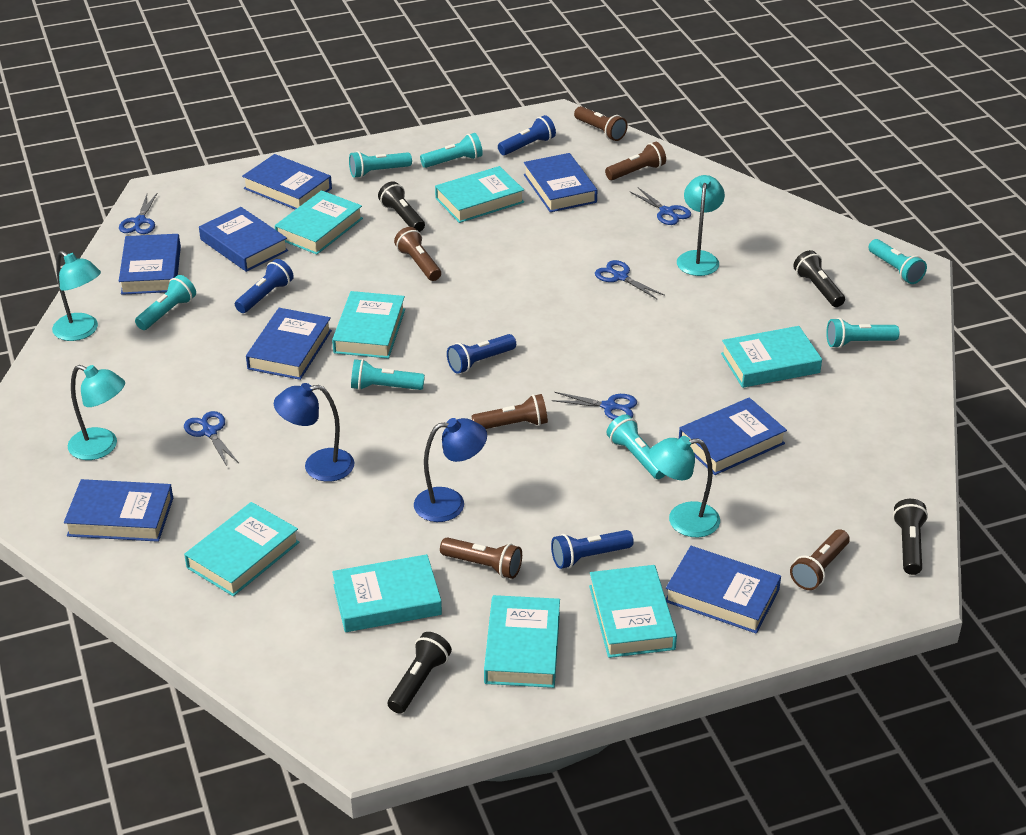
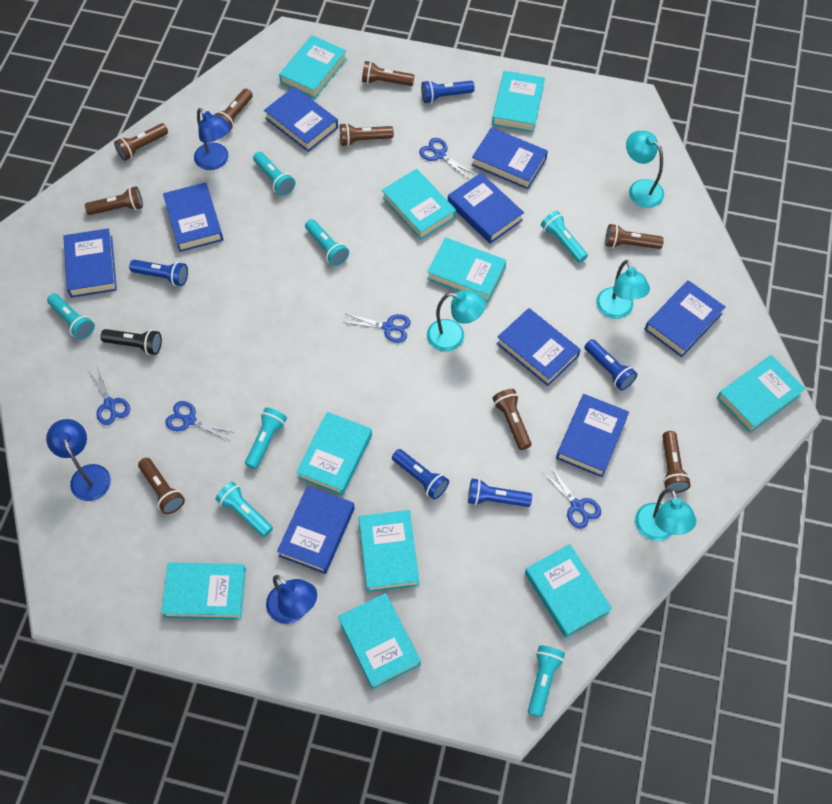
black flashlight: [378,182,425,232] [388,632,452,714] [793,250,845,307] [893,499,928,575] = 4 -> [101,329,162,355] = 1
blue book: [64,479,173,542] [119,234,181,295] [199,207,288,272] [242,154,332,210] [246,308,332,380] [524,153,598,212] [666,546,781,634] [679,397,787,475] = 8 -> [63,228,117,298] [163,182,223,252] [264,87,338,152] [277,486,355,574] [448,173,524,244] [472,127,548,189] [497,308,581,386] [556,394,629,477] [645,280,725,357] = 9
blue flashlight: [235,259,294,313] [447,334,516,374] [498,115,556,155] [551,530,634,569] = 4 -> [129,260,188,286] [392,449,449,500] [421,80,475,103] [468,478,532,507] [585,339,637,390] = 5
blue lamp: [274,383,354,482] [414,418,487,522] = 2 -> [46,419,111,501] [194,108,231,170] [266,575,317,624] = 3
brown flashlight: [394,227,441,281] [440,537,522,579] [471,394,548,429] [574,106,628,141] [605,142,666,180] [790,529,850,590] = 6 -> [85,186,143,215] [114,123,168,161] [138,458,185,514] [214,89,253,130] [340,123,394,147] [362,61,414,86] [492,389,531,450] [605,224,664,249] [662,431,691,493] = 9
turquoise book: [184,502,299,597] [275,190,363,255] [332,291,405,359] [332,554,442,632] [435,166,524,223] [484,595,560,688] [589,565,677,658] [721,326,822,388] = 8 -> [161,562,246,620] [279,35,347,99] [296,412,372,496] [338,593,421,690] [359,510,419,592] [382,169,456,240] [427,237,506,302] [492,71,545,132] [525,544,612,638] [717,355,805,433] = 10

